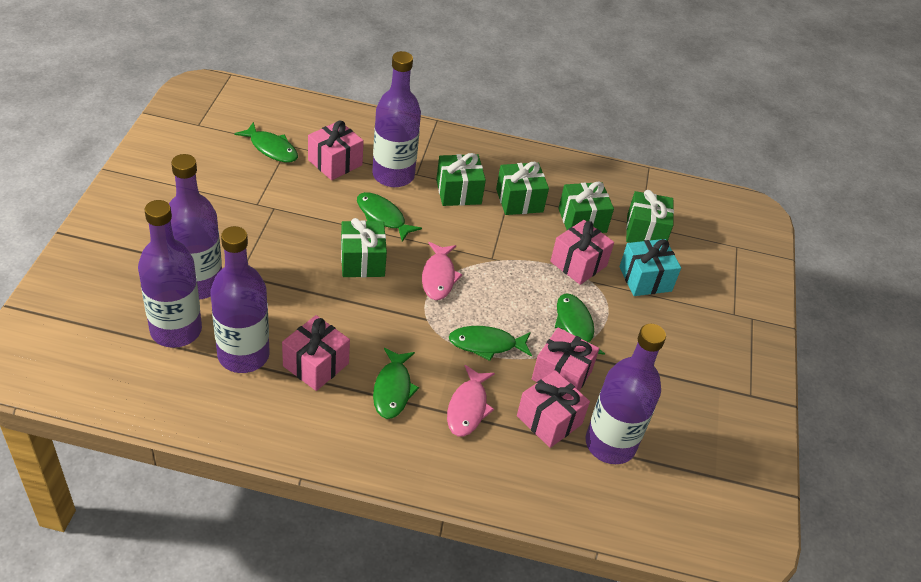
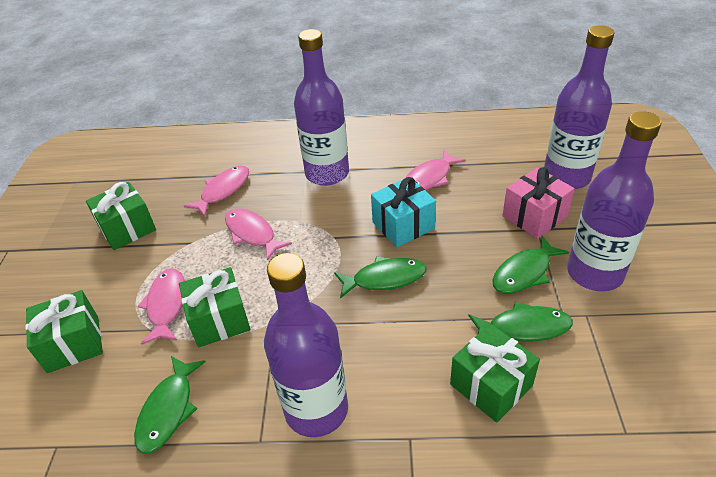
green fish: [234,122,298,162] [357,192,422,242] [373,348,419,419] [449,326,532,361] [555,294,605,355] = 5 -> [134,356,206,454] [334,256,427,299] [468,301,573,342] [492,236,569,293] = 4
green gift: [341,218,387,277] [436,153,486,206] [496,162,549,215] [558,182,614,233] [626,190,674,243] = 5 -> [25,290,103,373] [86,182,156,250] [179,267,250,347] [450,324,540,423] = 4
pink fish: [422,242,463,300] [447,365,495,437] = 2 -> [137,268,185,345] [184,166,249,217] [225,208,292,261] [405,150,466,191] = 4
pink gift: [282,315,350,391] [308,121,364,180] [517,370,590,448] [532,327,599,391] [550,220,614,285] = 5 -> [502,167,575,239] = 1
purple bottle: [138,200,202,348] [169,154,222,299] [211,226,270,373] [372,51,421,187] [586,324,666,464] = 5 -> [264,253,348,437] [294,29,349,186] [544,25,614,190] [567,111,661,291] = 4

